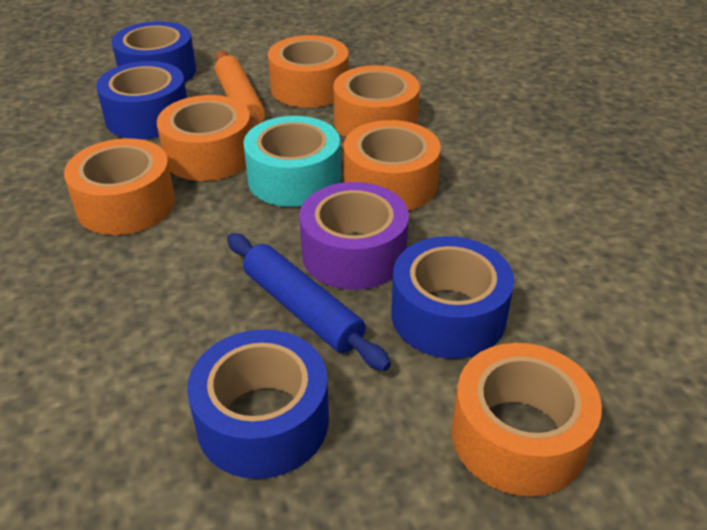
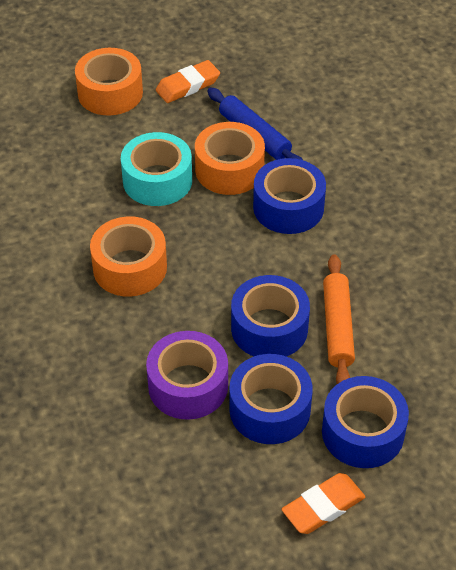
orange eraser: none = 0 -> [156,60,220,103] [282,473,365,534] = 2
orange tape: [64,138,175,235] [157,95,251,181] [268,35,348,108] [333,65,420,137] [344,120,441,211] [452,343,602,496] = 6 -> [75,48,143,116] [90,216,167,297] [195,122,265,195] = 3

